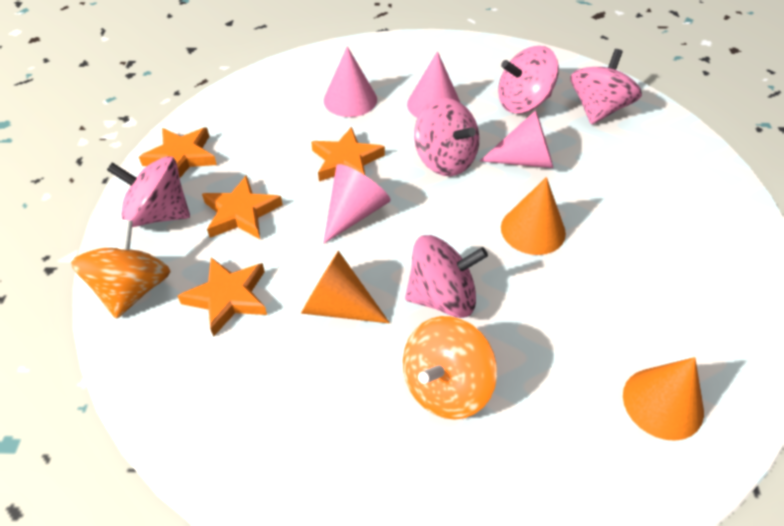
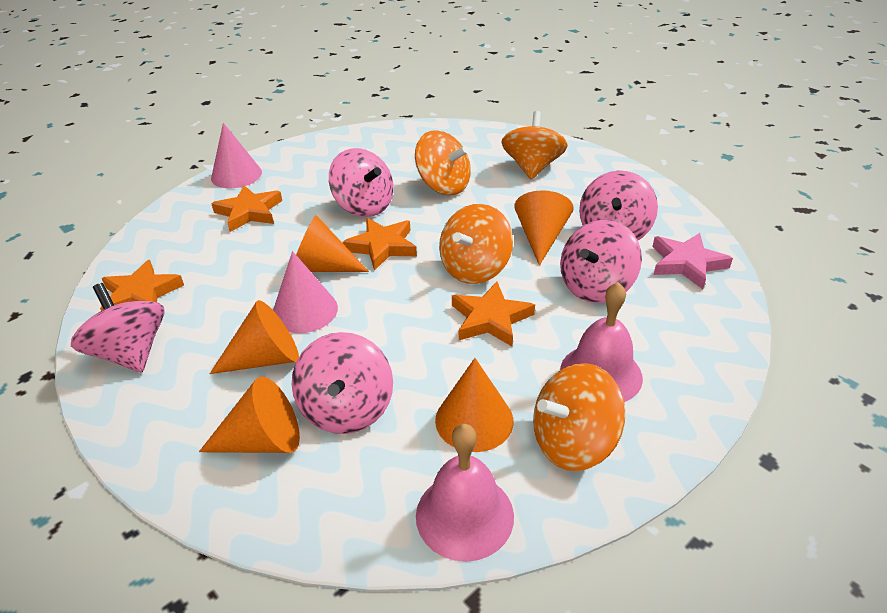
orange cone: [301,251,390,324] [501,177,566,255] [623,357,704,441] = 3 -> [199,377,300,453] [210,300,299,374] [296,215,369,272] [435,358,514,452] [514,190,574,266] = 5
orange spinning top: [71,220,171,319] [403,316,497,419] = 2 -> [415,130,471,195] [439,204,513,284] [501,111,568,179] [533,363,626,471] = 4
pink bell: none = 0 -> [416,424,514,562] [560,282,643,402] = 2
pink cone: [323,164,391,244] [324,46,377,117] [407,51,460,118] [480,110,553,168] = 4 -> [211,123,262,188] [273,251,338,333] = 2
pink star: none = 0 -> [652,233,733,289] = 1

